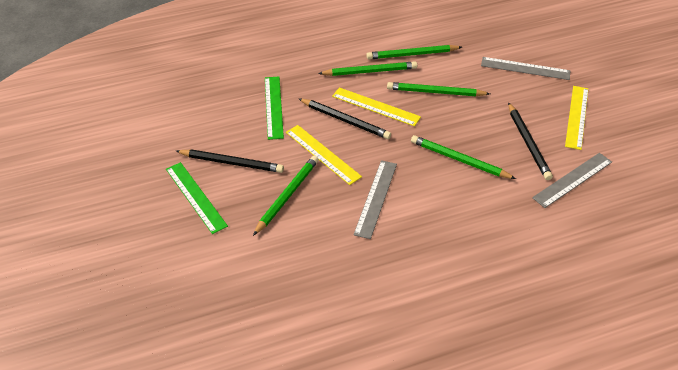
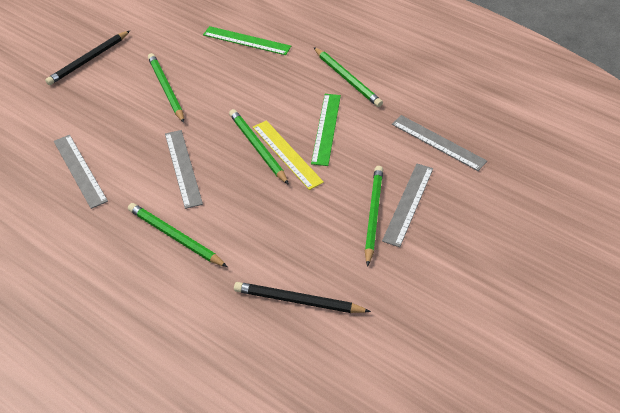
black pencil: [176,149,284,173] [298,98,391,139] [508,102,553,180] = 3 -> [45,31,130,85] [234,282,371,313] = 2
grey ruler: [354,160,397,239] [481,57,570,80] [532,153,612,208] = 3 -> [54,135,108,209] [165,130,203,209] [382,164,433,247] [392,115,487,171] = 4
yellow ruler: [286,125,362,185] [332,87,421,126] [565,86,588,150] = 3 -> [252,120,324,190] = 1

